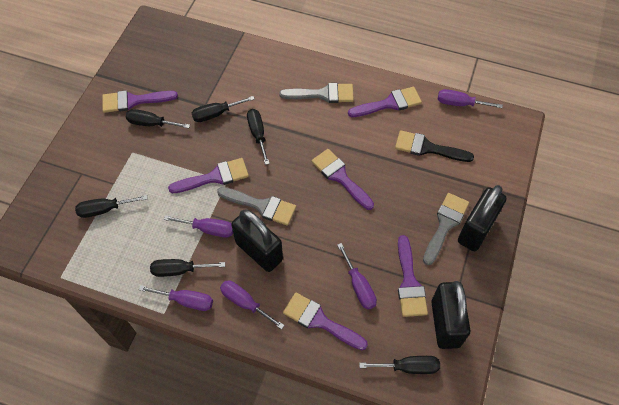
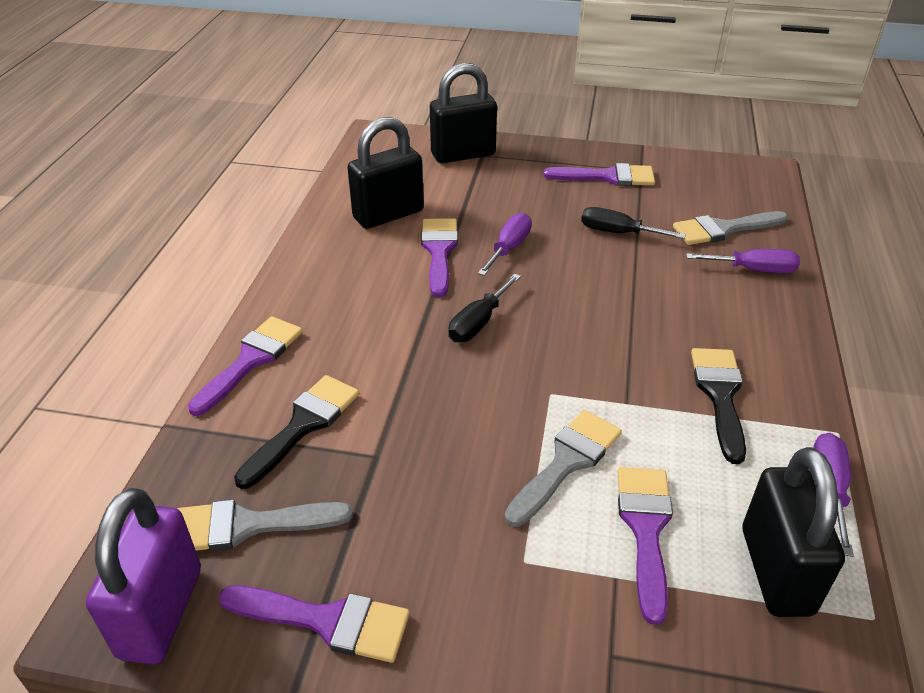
black brush: [395,130,474,162] = 1 -> [234,375,359,489] [691,348,746,464] = 2
black screwdriver: [75,195,148,218] [126,109,190,128] [150,259,225,277] [192,96,255,122] [247,109,270,165] [359,356,440,374] = 6 -> [449,274,521,342] [581,207,686,239] = 2
purple brush: [102,90,178,113] [168,158,249,193] [283,292,368,350] [312,149,374,210] [348,87,422,117] [398,235,428,317] = 6 -> [188,316,303,416] [219,585,410,663] [421,218,458,297] [543,163,655,186] [618,467,673,625] = 5
purple padlock: none = 0 -> [86,488,201,664] = 1
purple screwdriver: [139,285,213,311] [164,215,233,238] [220,281,285,330] [337,243,377,310] [438,89,503,108] = 5 -> [478,213,532,276] [686,249,800,273] [813,433,854,557] = 3

